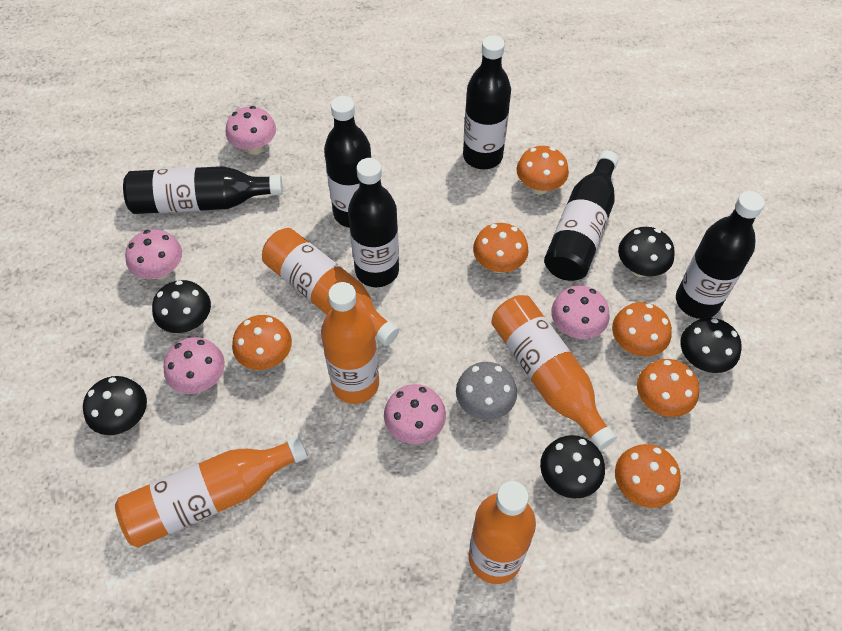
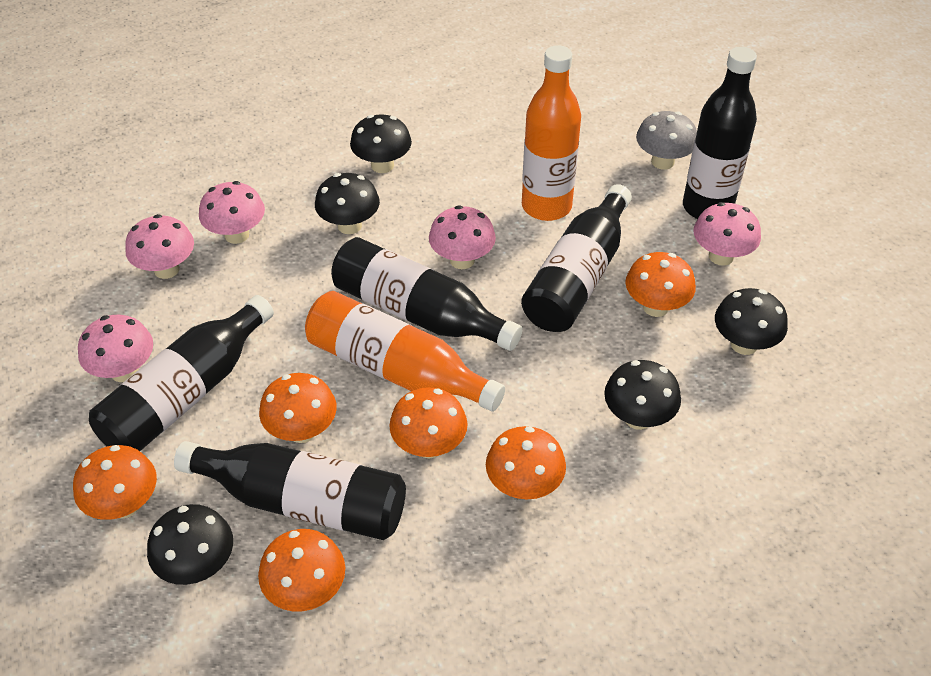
black bottle: [123,166,283,214] [324,96,371,228] [348,158,399,287] [463,36,511,169] [544,151,618,281] [676,191,765,319] = 6 -> [89,295,274,451] [174,441,406,540] [331,237,522,351] [521,184,632,332] [683,47,757,219] = 5
orange bottle: [115,436,307,548] [262,228,399,346] [321,282,379,404] [469,481,536,584] [491,295,617,450] = 5 -> [305,291,505,412] [522,45,581,221] = 2

